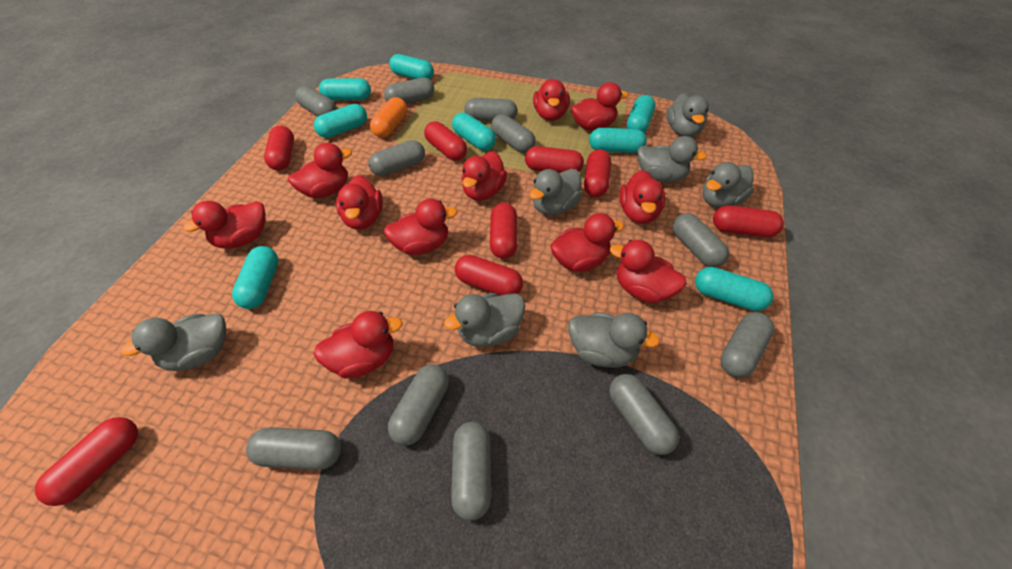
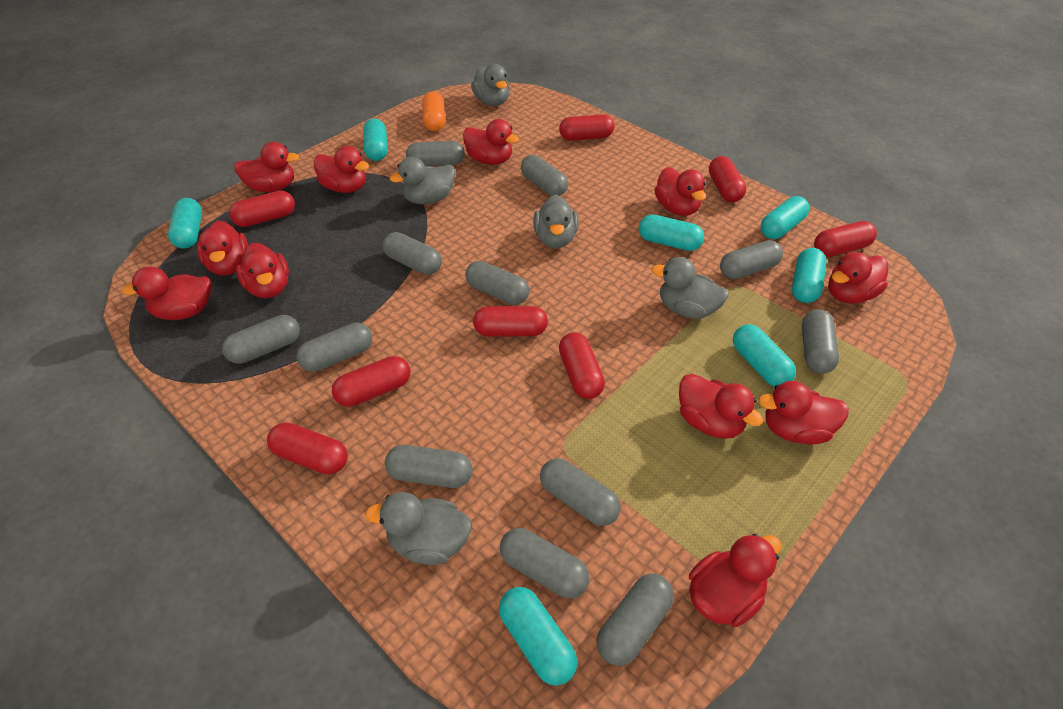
grey capsule: [246,427,341,470] [295,86,337,116] [368,140,425,176] [384,77,434,104] [388,364,449,446] [451,422,491,521] [464,98,517,121] [491,114,536,153] [609,374,679,455] [672,213,729,267] [720,312,774,378] = 11 -> [222,315,300,364] [296,323,372,372] [383,232,442,275] [385,445,473,488] [406,141,465,167] [465,261,529,305] [500,528,589,598] [521,155,568,196] [540,458,621,526] [597,574,674,666] [720,240,783,279] [802,309,839,374] = 12
grey duck: [121,314,226,371] [444,293,525,347] [529,169,582,215] [568,313,660,367] [637,136,707,183] [666,93,709,137] [702,162,754,208] = 7 -> [365,492,472,565] [390,157,455,204] [471,64,510,106] [533,195,579,248] [652,257,729,319] = 5
turquoise capsule: [232,246,278,309] [314,104,367,138] [319,78,371,101] [389,54,434,79] [452,113,496,150] [589,127,647,153] [627,95,655,132] [695,267,773,311] = 8 -> [168,198,202,249] [363,118,388,161] [499,587,577,686] [639,214,704,251] [733,324,796,386] [760,196,809,239] [792,248,827,303] = 7

